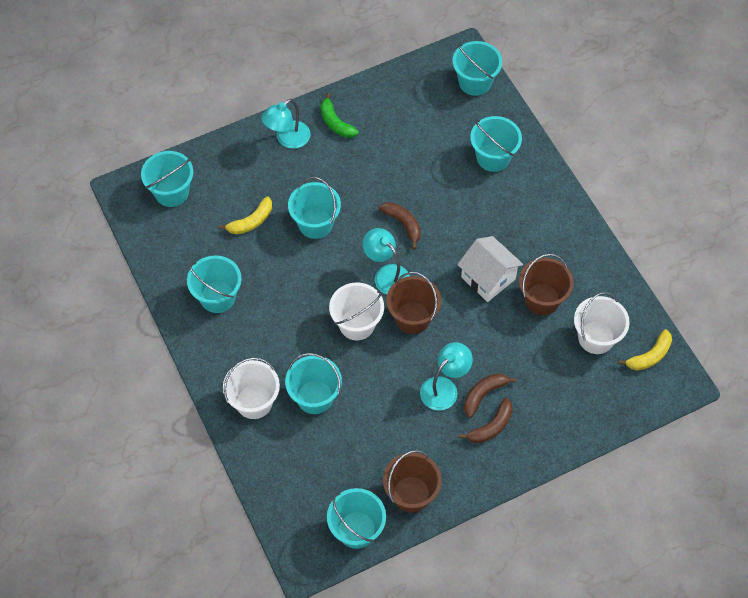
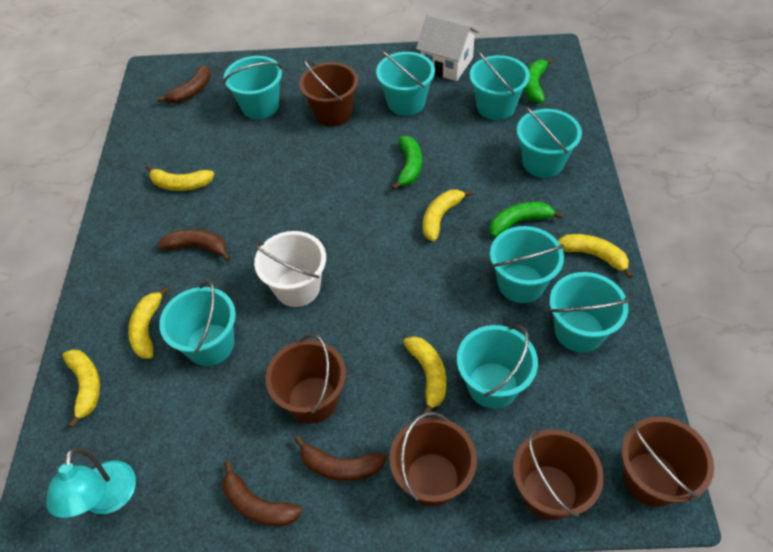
brown banana: [379,202,421,249] [459,398,513,443] [464,373,517,418] = 3 -> [157,65,211,103] [158,229,230,261] [222,461,302,526] [294,436,386,481] = 4
brown bucket: [383,450,442,512] [386,272,441,334] [519,254,573,315] = 3 -> [266,334,346,423] [299,59,358,126] [389,412,477,507] [513,430,604,520] [621,416,714,507] = 5
green banana: [321,93,359,138] = 1 -> [391,136,422,190] [490,202,563,237] [524,58,553,103] = 3
turquoise bucket: [141,151,193,207] [187,255,242,313] [285,353,342,414] [288,177,341,239] [327,488,386,549] [452,41,502,96] [470,116,522,172] = 7 -> [159,281,236,366] [223,56,282,119] [376,50,435,116] [457,325,538,409] [470,51,530,120] [490,226,564,303] [517,107,582,178] [550,272,630,353] = 8
turquoise lamp: [261,99,311,149] [363,228,410,295] [420,342,473,411] = 3 -> [46,448,136,518] = 1
white bucket: [223,357,280,419] [329,283,384,340] [574,292,630,354] = 3 -> [254,231,326,307] = 1
yellow banana: [219,196,272,234] [618,329,672,370] = 2 -> [63,349,100,428] [128,287,169,359] [146,165,214,191] [403,336,446,417] [423,189,473,242] [558,234,633,279] = 6

